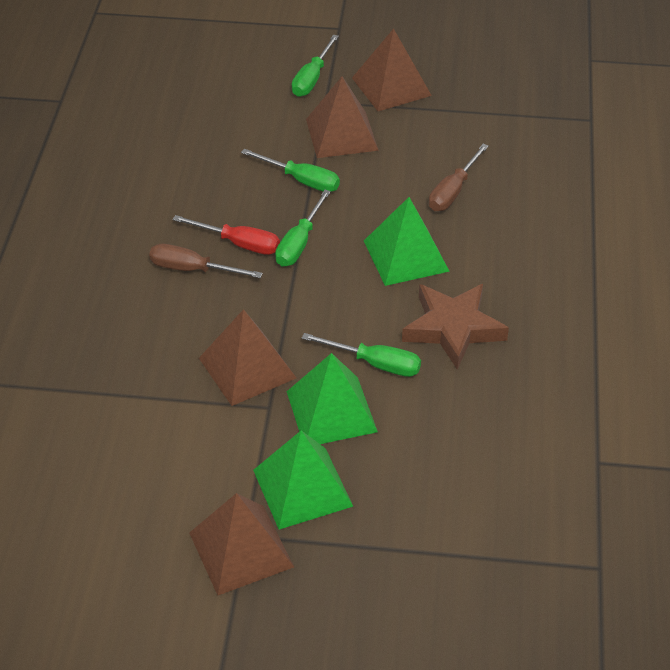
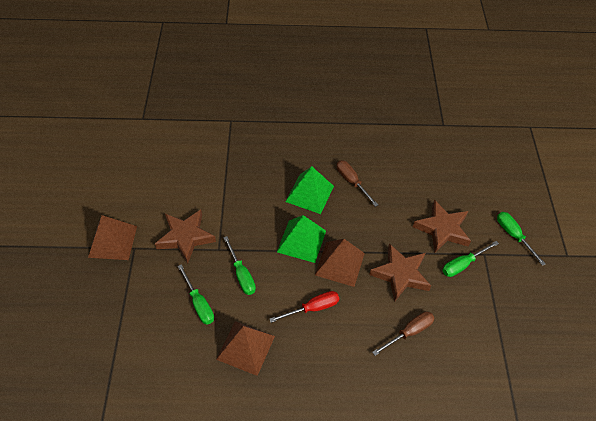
brown pyramid: [189,493,294,595] [199,309,296,406] [306,76,379,158] [352,28,432,111] = 4 -> [88,215,137,260] [216,321,275,376] [315,239,365,287] = 3
brown star: [402,284,509,370] = 1 -> [155,210,216,264] [369,243,431,302] [413,200,471,253] = 3
green pyramid: [253,430,353,529] [287,353,378,444] [364,197,450,286] = 3 -> [277,215,326,263] [285,166,334,214] = 2

